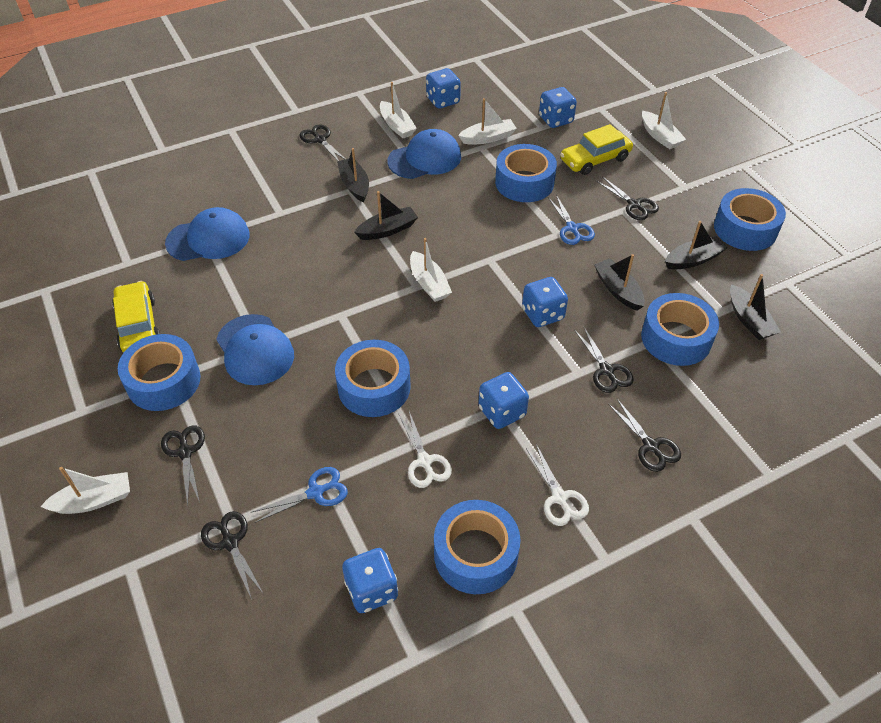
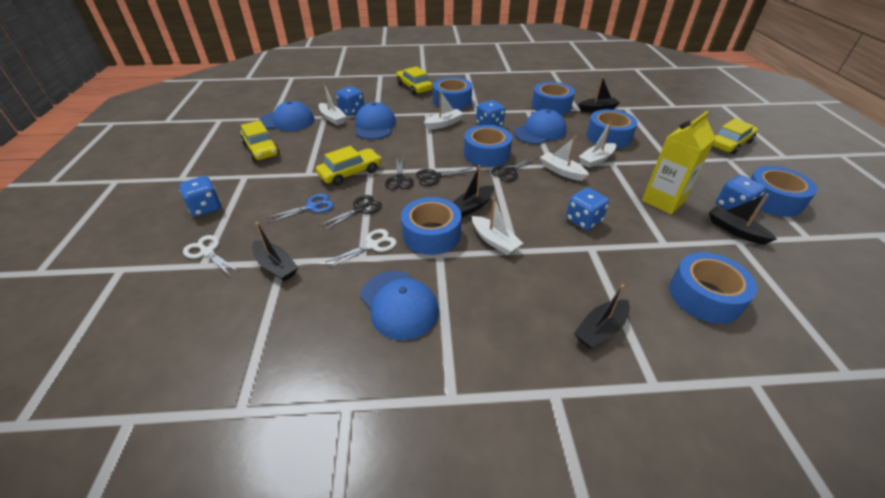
black scissors: [161,425,205,506] [201,511,263,600] [300,124,345,161] [574,327,634,393] [596,176,659,220] [608,399,681,472] = 6 -> [319,195,382,231] [385,157,414,190] [416,168,474,186] [491,155,538,182] = 4
blue cap: [165,207,250,261] [216,314,294,385] [388,129,461,179] = 3 -> [258,101,315,131] [355,102,396,140] [360,271,439,340] [514,109,567,144] = 4
blue scissors: [251,467,348,523] [548,195,595,245] = 2 -> [266,194,334,224] = 1
blue tape: [118,334,201,411] [335,340,411,417] [434,500,521,594] [495,144,557,202] [641,293,719,366] [714,188,786,251] = 6 -> [401,197,462,255] [433,77,472,110] [464,125,512,167] [532,82,575,115] [586,109,638,148] [669,252,757,324] [750,166,817,217] = 7
yellow car: [112,281,160,353] [560,124,633,175] = 2 -> [241,120,279,161] [316,146,381,186] [396,66,433,95] [712,119,758,155] = 4
yellow carton: none = 0 -> [642,111,716,214] = 1

